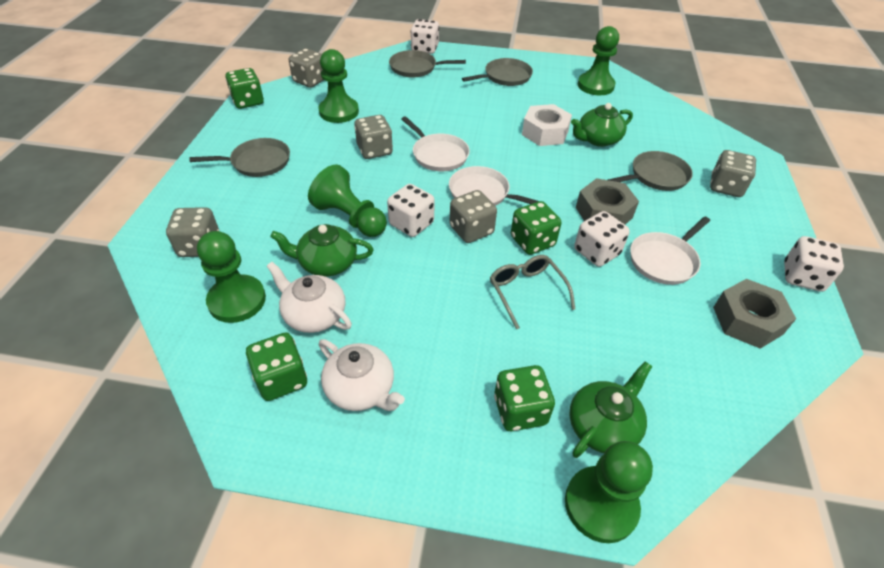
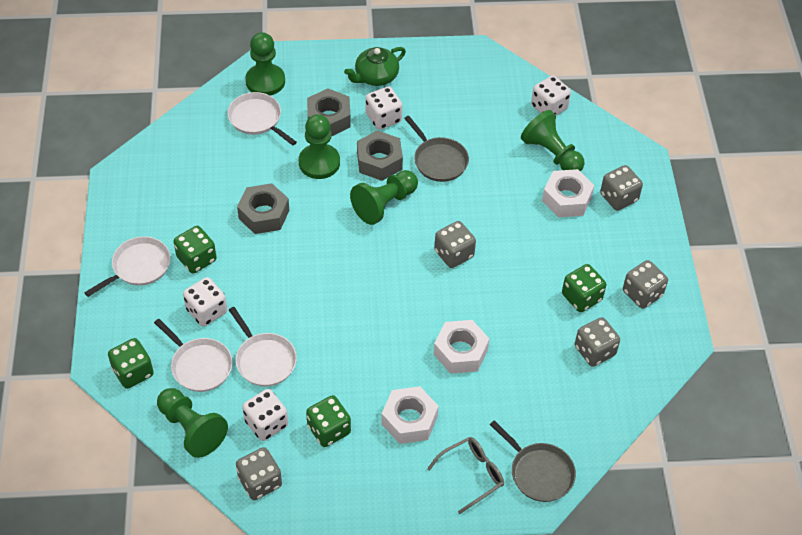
green teapot: [270,224,374,277] [569,362,652,458] [571,103,633,147] = 3 -> [344,47,406,86] = 1
grey nut: [576,178,639,224] [713,279,796,349] = 2 -> [237,183,289,234] [307,88,351,137] [357,130,403,181] = 3
grey pan: [189,138,290,177] [389,50,466,78] [462,58,533,86] [608,151,693,191] = 4 -> [404,116,469,182] [490,420,576,502] = 2
white nut: [522,104,572,146] = 1 -> [382,386,438,444] [434,320,489,374] [542,169,594,217] = 3
white pan: [402,116,470,171] [449,166,538,206] [630,216,710,285] = 3 -> [84,236,170,297] [154,319,233,392] [227,92,297,145] [229,307,297,387] = 4
white teapot: [267,262,352,333] [319,339,405,411] = 2 -> none = 0

